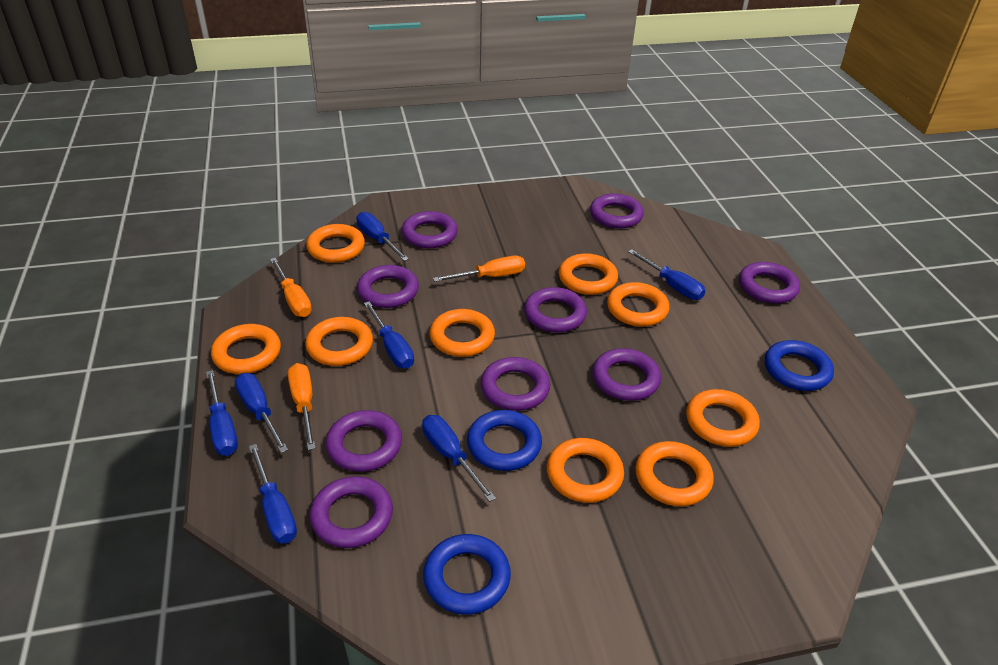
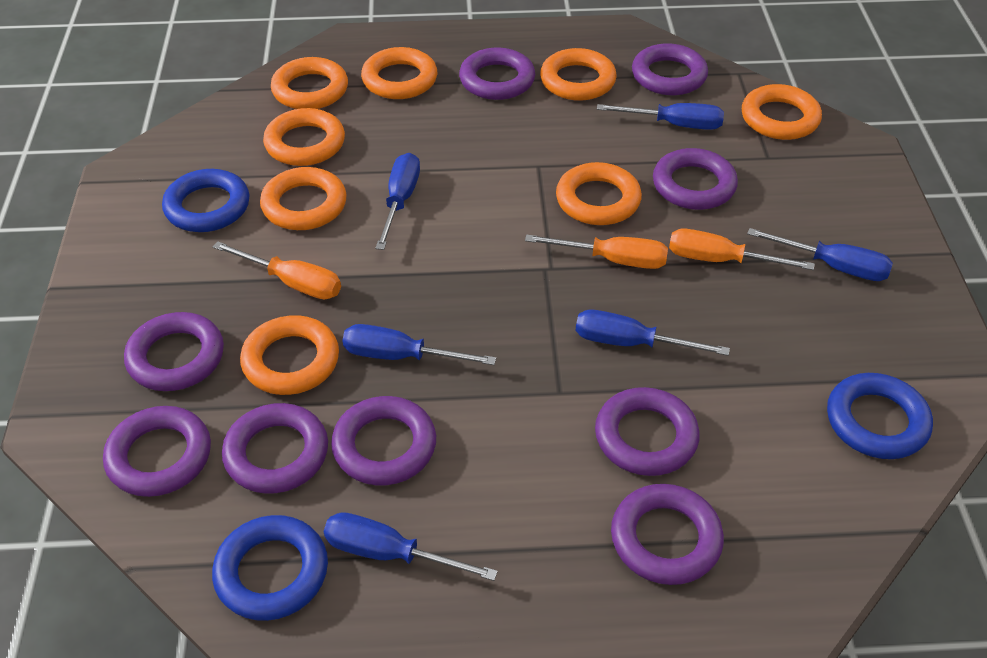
blue screwdriver: [206,370,238,456] [235,373,288,453] [249,444,297,544] [356,212,409,261] [364,301,414,369] [422,415,496,502] [628,249,705,300] = 7 -> [324,512,498,581] [342,324,496,365] [375,153,420,250] [576,310,730,356] [597,103,724,130] [747,228,893,281] = 6
orange ring: [211,324,281,374] [305,317,373,366] [306,224,365,263] [430,309,495,357] [547,438,624,503] [559,253,618,295] [607,282,669,327] [635,441,714,506] [686,389,760,447] = 9 -> [240,315,339,395] [260,167,347,230] [263,108,345,166] [271,57,348,109] [361,47,437,99] [540,48,616,101] [556,162,642,225] [742,84,822,140] = 8

